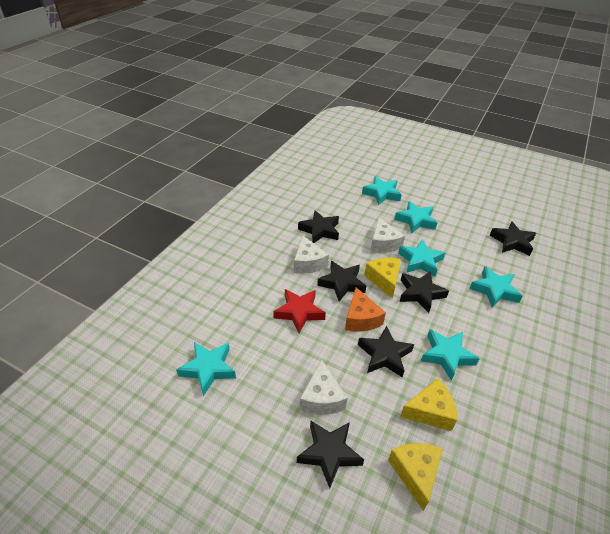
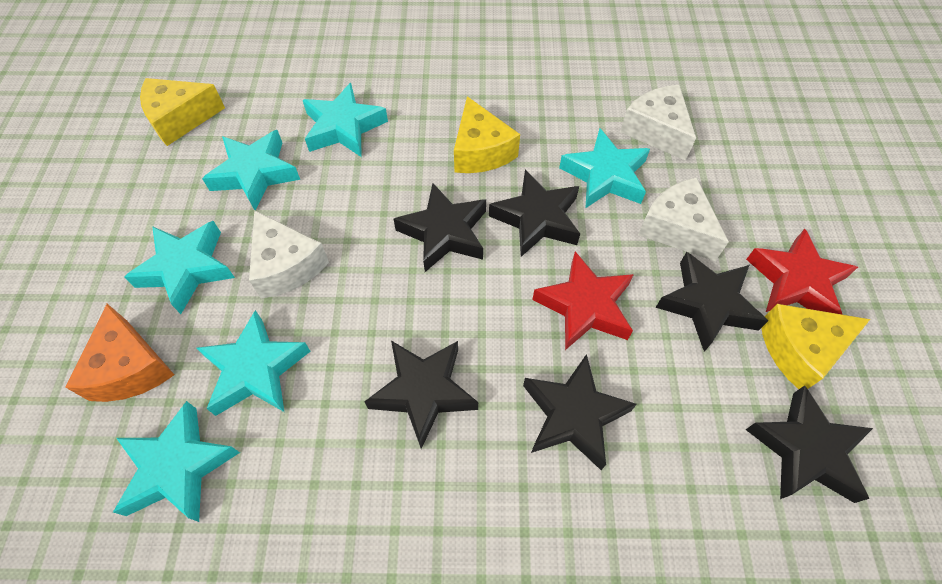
red star: [273,289,326,333] = 1 -> [532,251,634,350] [746,229,858,314] = 2

